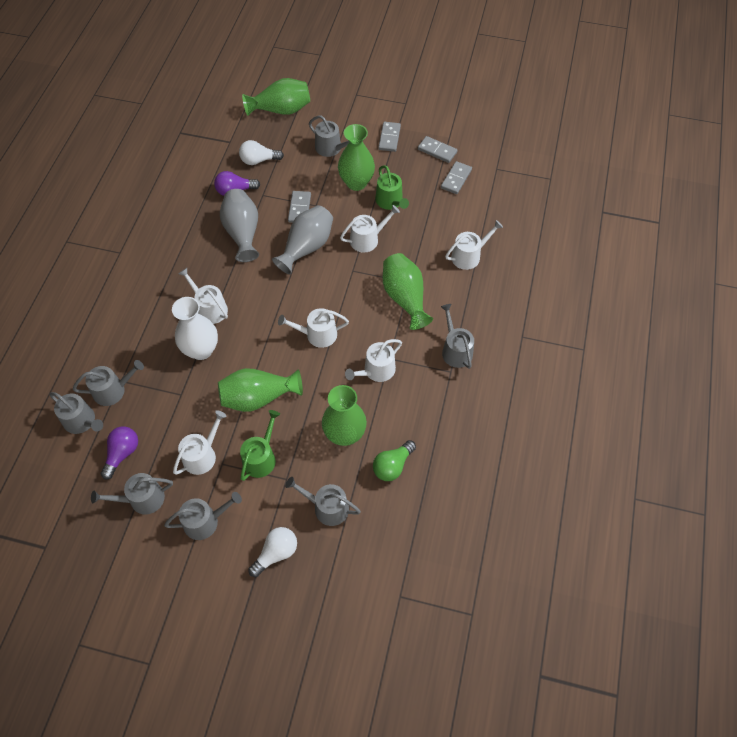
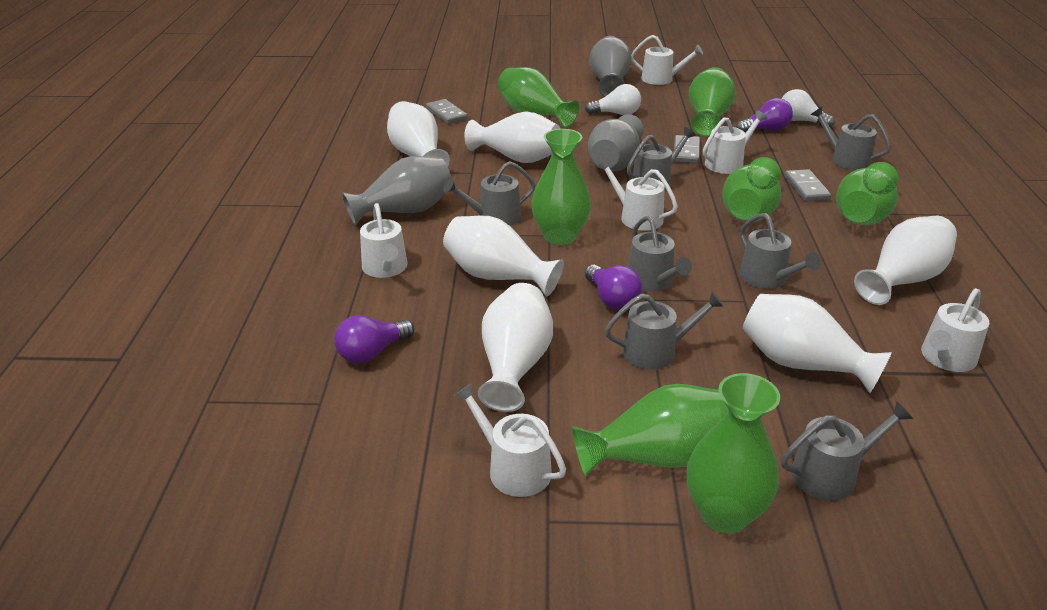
green light bulb: [373,440,416,481] = 1 -> none = 0
green vase: [218,368,303,412] [242,78,310,116] [322,385,367,446] [338,124,375,191] [383,253,433,330] = 5 -> [497,67,579,128] [531,129,591,245] [572,384,729,477] [687,373,780,533] [689,67,736,137] [722,157,781,222] [836,162,898,225] = 7
green watering can: [240,410,280,481] [375,165,409,210] = 2 -> none = 0
grey domino: [288,191,311,223] [378,122,401,152] [418,136,457,163] [441,161,472,194] = 4 -> [426,99,468,124] [674,135,700,164] [784,169,831,201] = 3
grey vase: [220,189,259,262] [272,205,333,274] = 2 -> [342,156,451,226] [588,114,644,171] [589,36,632,97] = 3
purple light bulb: [101,427,138,479] [214,171,260,196] = 2 -> [334,315,415,363] [585,265,642,309] [736,98,793,132] = 3
white vase: [172,297,218,360] = 1 -> [387,101,450,167] [443,216,564,296] [464,111,560,163] [478,283,553,412] [742,294,892,393] [854,216,957,305] = 6

